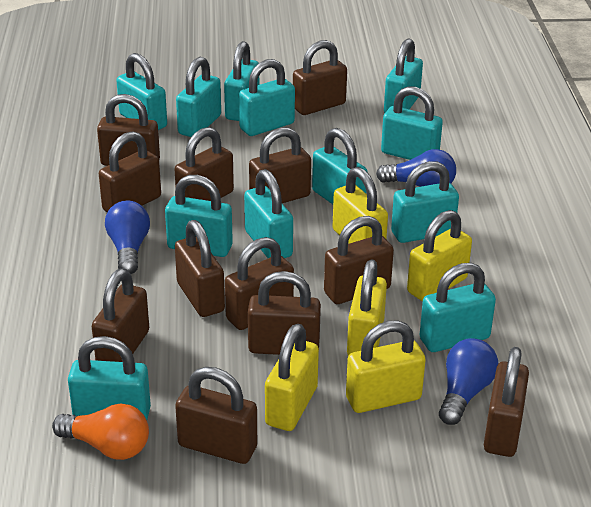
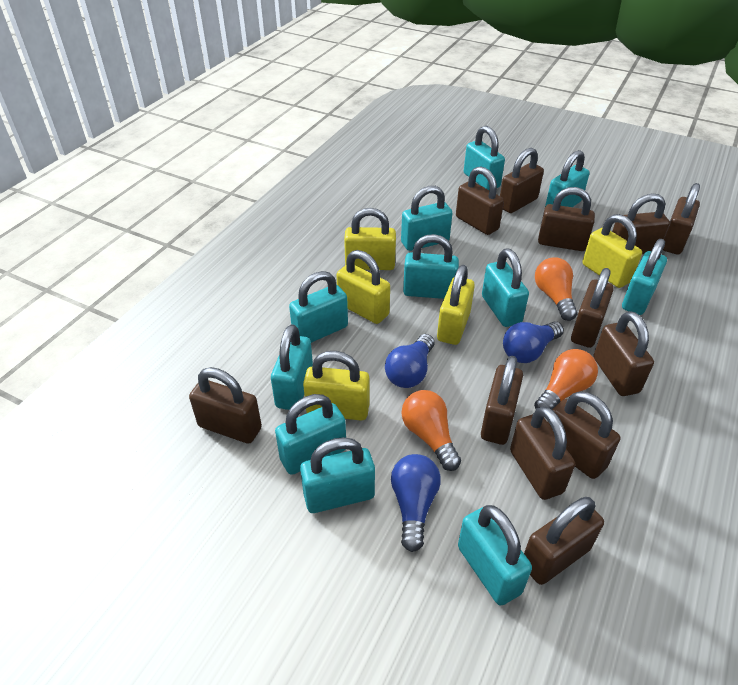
orange light bulb: [52,403,149,460] = 1 -> [402,390,461,471] [534,349,598,409] [535,257,578,321] = 3
turquoise padlock: [68,336,151,420] [116,53,167,130] [165,175,233,257] [176,57,221,137] [224,41,259,121] [239,59,295,136] [244,169,293,258] [312,128,368,204] [381,86,443,160] [384,38,423,113] [391,161,459,243] [419,263,496,352] = 12 -> [271,324,313,410] [275,394,346,475] [289,271,348,343] [300,437,375,513] [401,186,452,251] [403,234,459,299] [458,505,532,606] [464,126,505,190] [482,248,529,327] [545,150,590,207] [622,239,667,315] = 11

